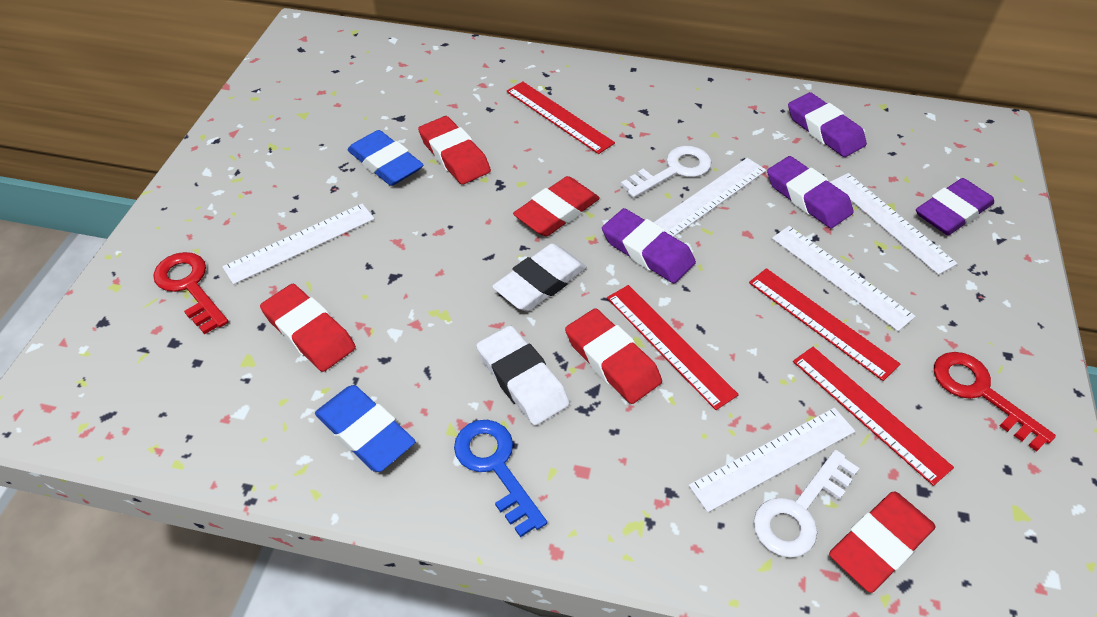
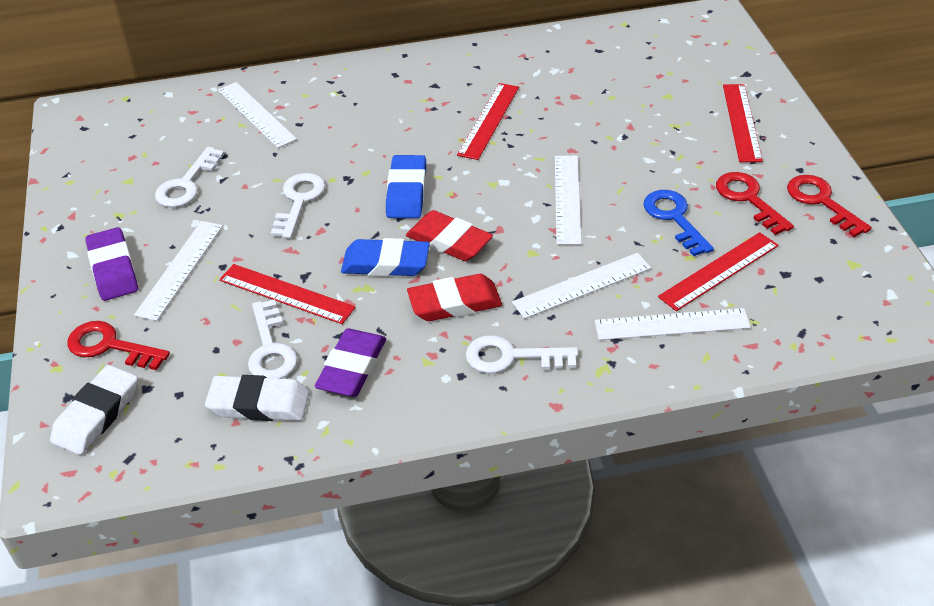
purple eraser: [602,208,696,283] [767,156,854,228] [788,92,867,157] [916,178,994,235] = 4 -> [85,227,138,301] [315,329,386,397] = 2
red eraser: [260,284,356,372] [418,116,491,185] [513,176,600,236] [565,308,662,404] [829,491,936,593] = 5 -> [406,210,493,261] [407,274,502,321] = 2
red key: [153,252,229,334] [934,352,1056,452] = 2 -> [67,321,170,370] [716,172,794,235] [787,175,872,237] = 3
white key: [621,146,711,198] [754,450,859,558] = 2 -> [155,147,225,207] [248,299,298,379] [271,173,325,239] [466,335,578,373] = 4

